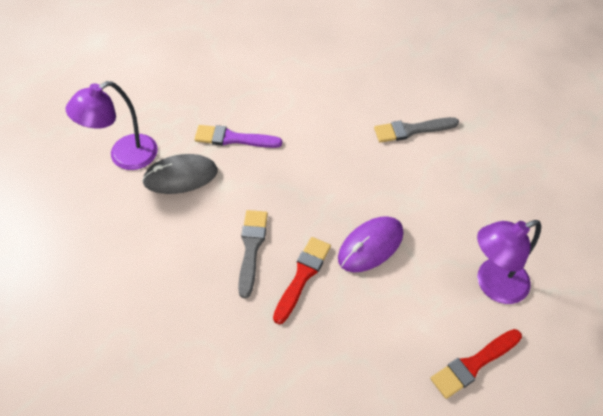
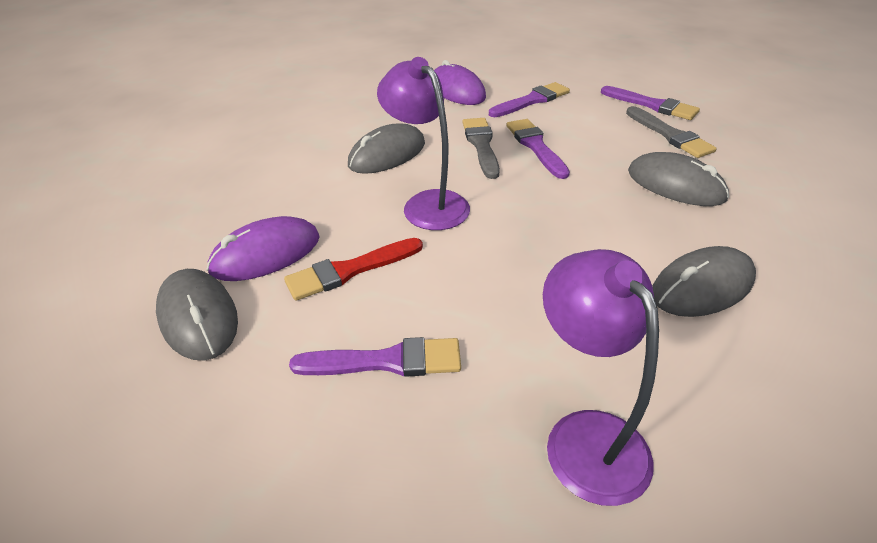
grey mouse: [142,154,218,194] = 1 -> [156,269,238,360] [348,124,425,174] [628,152,729,206] [652,246,756,317] = 4
purple brush: [194,125,282,148] = 1 -> [289,337,461,377] [489,82,570,117] [507,119,570,179] [601,86,700,120] = 4
purple mouse: [338,216,403,272] = 1 -> [206,216,320,281] [434,60,486,105] = 2
red brush: [273,237,331,324] [430,329,522,399] = 2 -> [284,238,423,301] = 1

